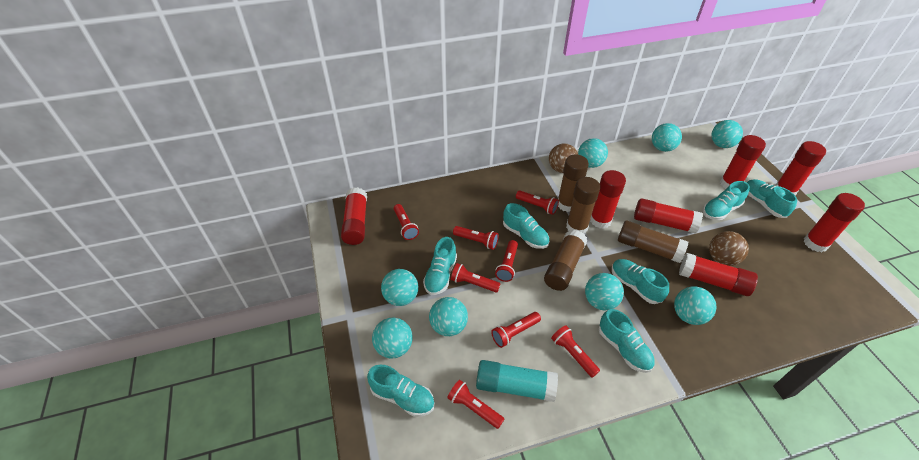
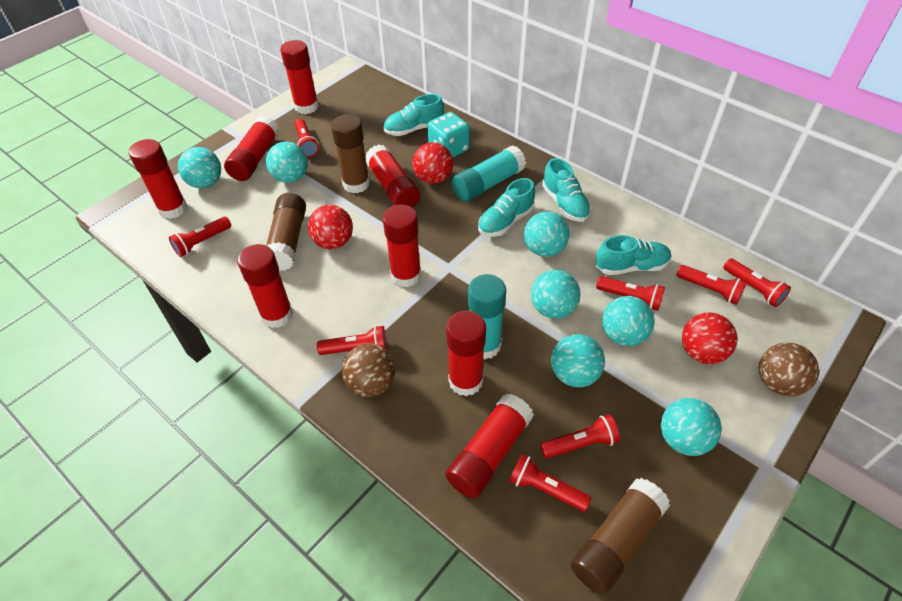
brown glue stick: [544,229,587,291] [558,155,589,212] [566,177,600,234] [618,221,689,263] = 4 -> [266,193,306,271] [331,114,370,193] [571,478,670,595] = 3
red ball: none = 0 -> [308,205,353,249] [412,142,453,184] [682,312,738,364] = 3
red glue stick: [341,187,367,245] [590,170,626,229] [634,198,703,234] [679,253,758,296] [720,135,766,189] [775,141,826,196] [804,193,865,252] = 7 -> [129,139,187,219] [224,116,280,181] [238,244,293,328] [280,40,319,114] [365,144,420,208] [383,204,421,287] [445,394,534,499] [446,311,486,396] = 8
turquoise ball: [372,317,413,358] [381,269,418,306] [429,297,468,336] [578,138,608,168] [585,273,624,311] [652,123,682,152] [674,287,716,325] [711,120,743,148] = 8 -> [178,147,221,188] [266,142,308,183] [524,211,570,257] [531,270,580,319] [551,334,605,387] [602,296,654,346] [661,398,722,456] = 7
turquoise dice: none = 0 -> [428,112,470,158] = 1
turquoise glue stick: [476,360,558,402] = 1 -> [452,145,526,202] [468,274,506,359] = 2
turquoise shoe: [367,365,435,417] [423,237,457,295] [503,203,549,249] [599,309,655,373] [612,259,669,304] [703,181,750,220] [747,179,797,218] = 7 -> [384,94,444,136] [478,178,535,237] [542,158,591,222] [596,235,671,275] = 4

